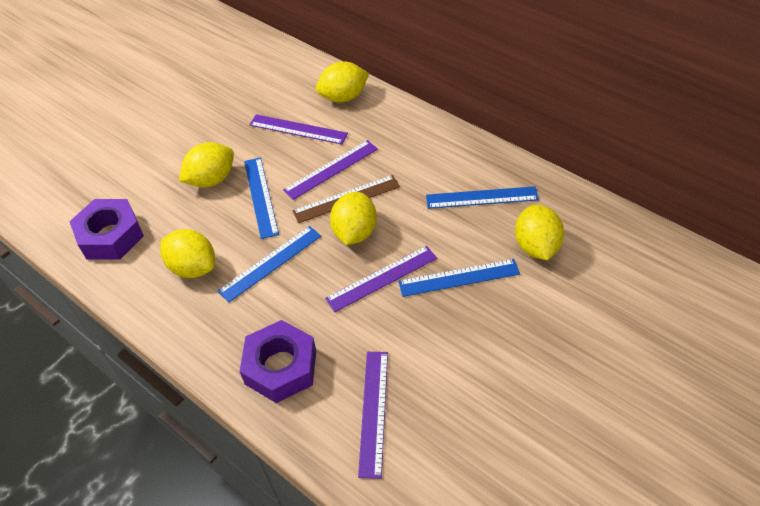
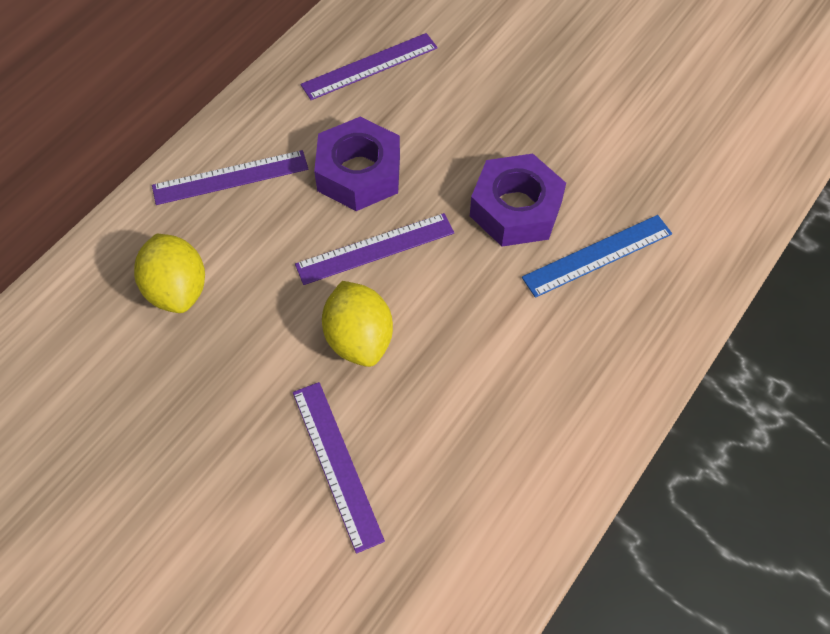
blue ruler: [217,226,321,303] [244,157,279,239] [398,259,520,297] [426,186,539,209] = 4 -> [522,215,672,298] = 1
brown ruler: [292,175,400,223] = 1 -> none = 0
yellow lemon: [160,229,215,278] [179,142,234,188] [316,61,369,102] [330,192,377,245] [515,205,564,260] = 5 -> [134,234,205,313] [322,281,393,367] = 2

